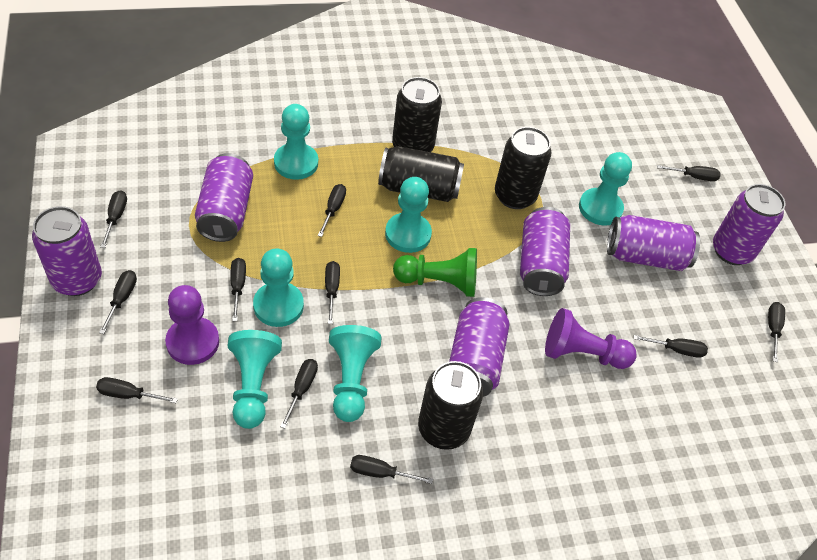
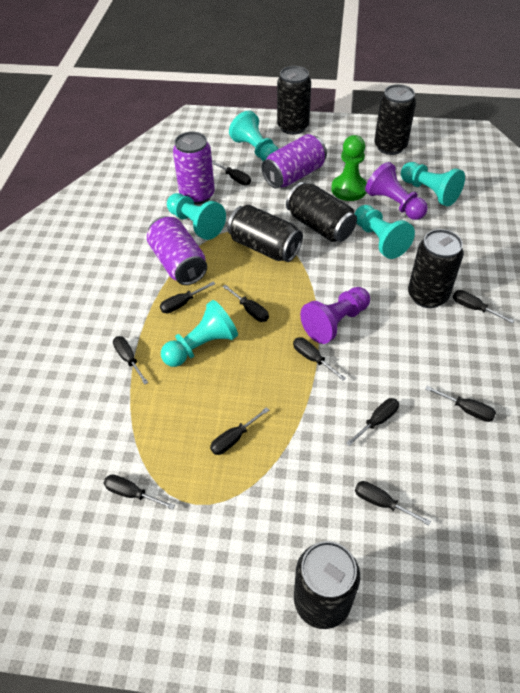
black can: [378,146,464,202] [392,77,442,152] [418,361,483,450] [495,127,551,209] = 4 -> [227,205,303,262] [277,66,311,135] [286,182,357,242] [294,541,360,629] [374,84,416,155] [408,229,464,308] = 6
purple can: [32,206,102,296] [195,153,253,242] [449,297,509,397] [520,207,570,296] [607,215,700,271] [713,184,785,265] = 6 -> [147,216,207,285] [173,131,215,205] [261,134,327,189] = 3
turquoise pawn: [228,330,282,429] [253,249,304,327] [274,104,318,180] [329,325,382,422] [385,177,432,253] [579,152,632,226] = 6 -> [161,300,238,367] [167,193,226,240] [229,110,278,161] [355,205,415,259] [401,162,465,206] = 5

